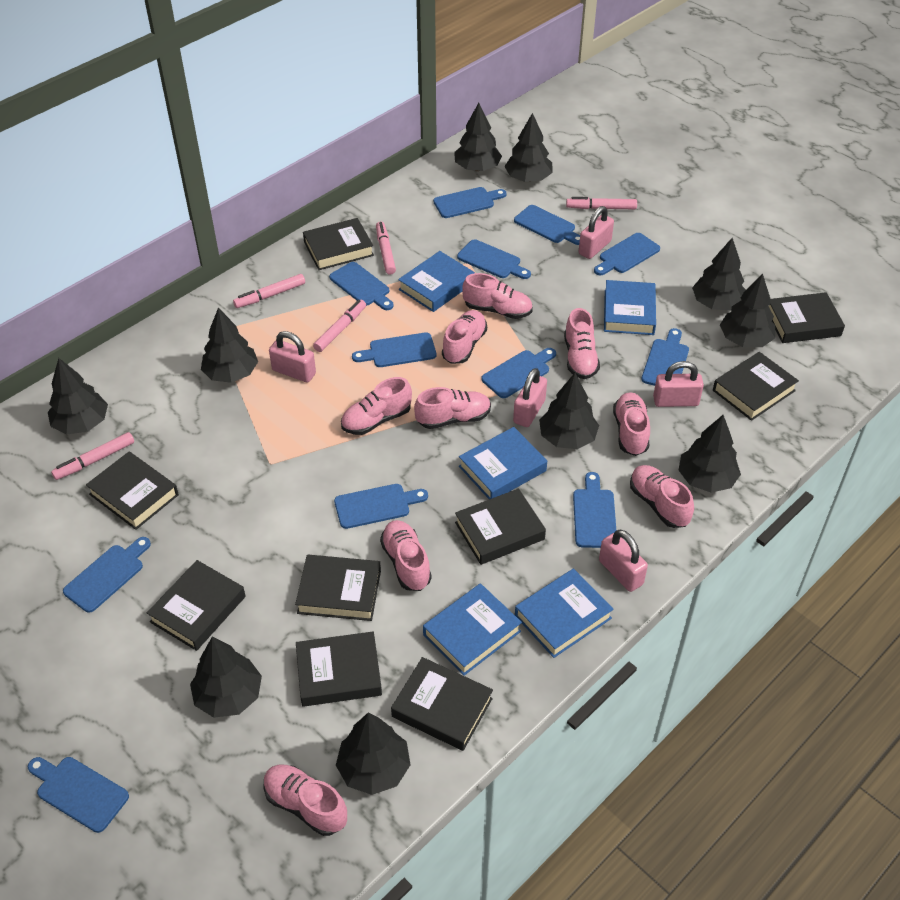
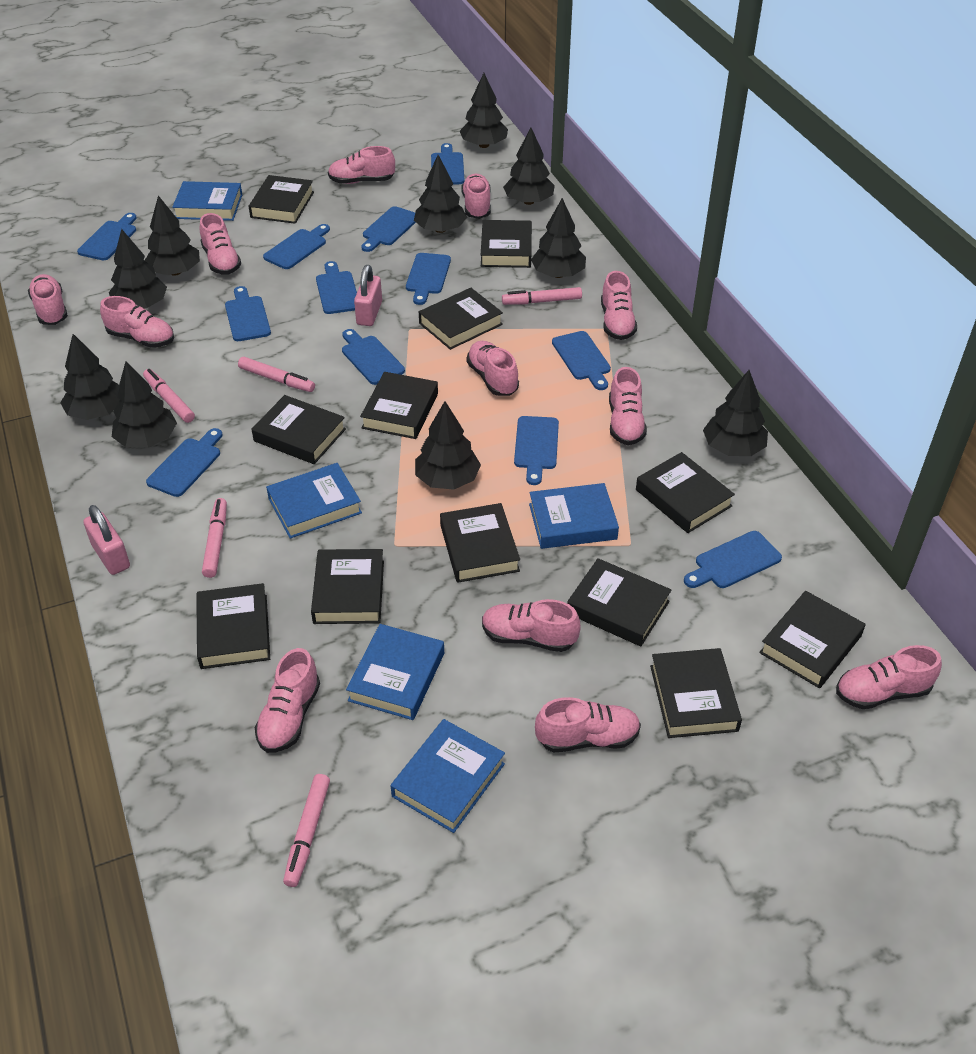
black book: [86,451,179,530] [147,560,246,651] [295,555,381,621] [296,632,382,707] [303,218,374,270] [391,657,493,751] [455,488,546,565] [713,352,799,421] [769,292,845,343] = 9 -> [196,583,270,669] [248,175,314,224] [252,395,346,464] [311,549,384,624] [360,372,438,439] [419,288,503,350] [440,503,520,583] [481,220,532,268] [567,558,671,646] [636,452,735,533] [650,648,742,738] [759,591,865,688] = 12
pink padlock: [269,331,316,383] [513,368,547,427] [579,206,614,259] [599,530,648,592] [653,361,704,407] = 5 -> [83,505,130,575] [354,265,382,326] = 2
pink shoe: [263,765,347,836] [341,377,412,435] [380,520,432,591] [414,387,491,429] [442,310,487,364] [462,273,533,319] [564,308,600,379] [613,392,650,456] [630,465,694,528] = 9 -> [28,274,68,325] [100,296,174,347] [200,213,241,275] [255,648,320,753] [328,146,395,184] [461,173,491,219] [467,341,519,396] [482,599,581,652] [535,697,641,752] [601,271,637,340] [609,367,647,445] [836,645,942,709] = 12

